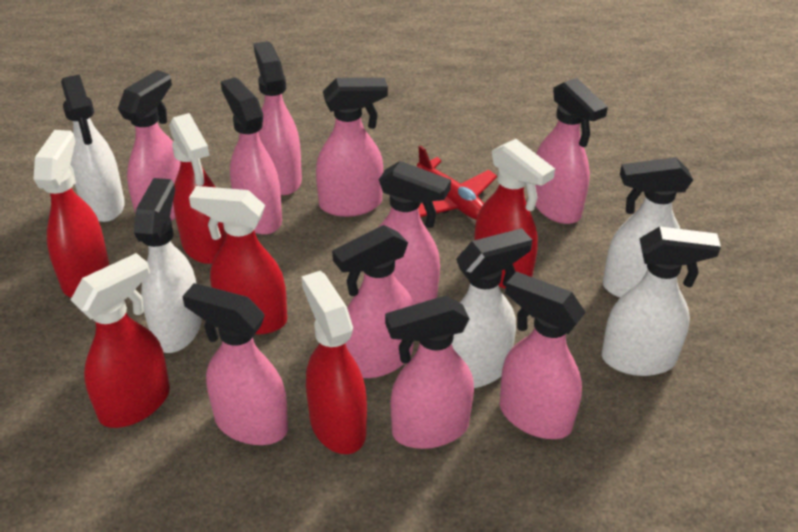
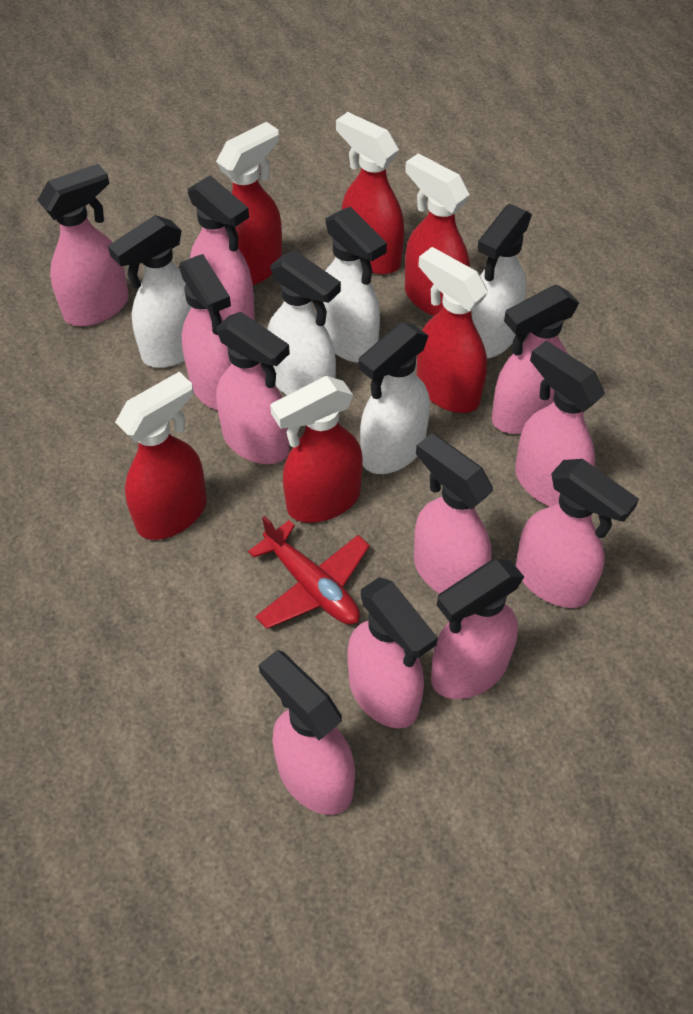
pink spray bottle: [118,70,181,221] [182,283,288,445] [221,77,282,235] [254,41,302,195] [316,78,388,217] [332,225,414,378] [378,161,451,305] [385,296,474,449] [500,271,586,439] [535,78,608,224] = 10 -> [38,164,129,326] [179,254,232,410] [188,175,255,320] [216,312,290,464] [259,650,355,815] [347,577,438,729] [414,433,493,594] [431,559,524,699] [492,285,579,434] [515,341,605,506] [516,459,639,608] = 11

